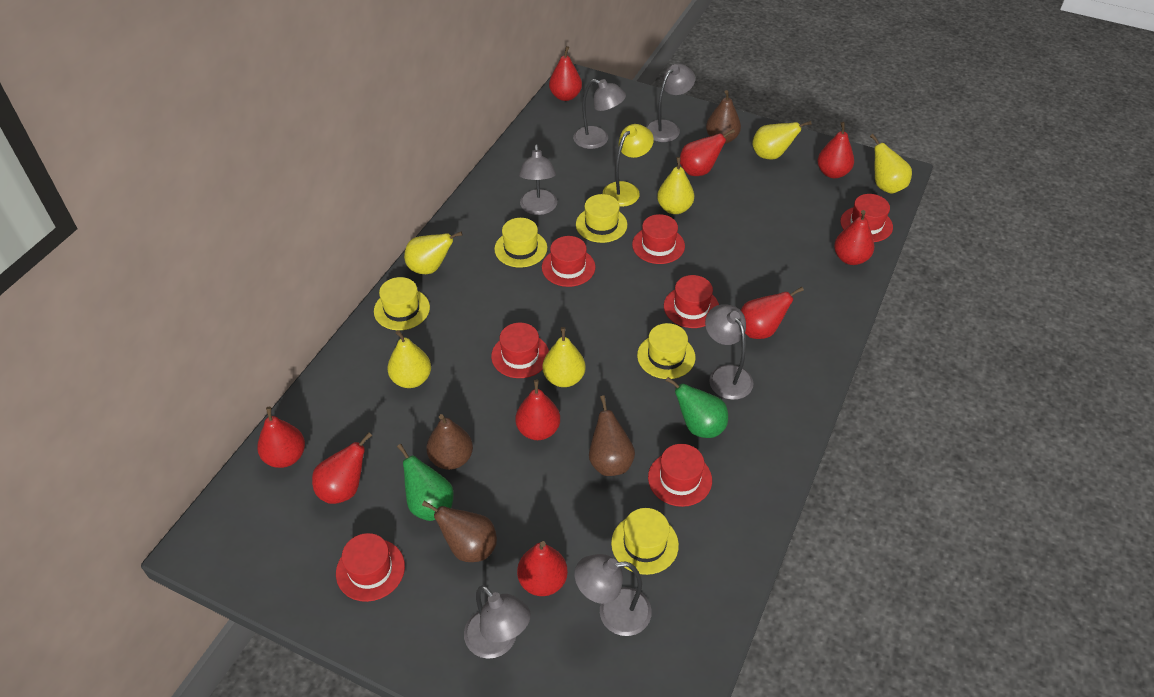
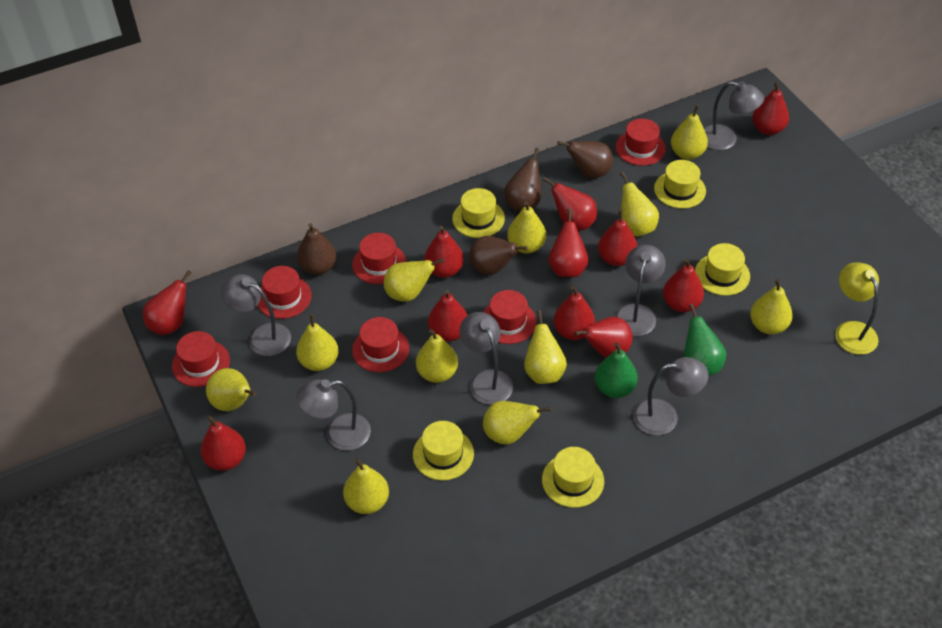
red hat: [336,533,405,602] [491,323,549,378] [542,236,595,287] [632,214,685,264] [648,444,712,507] [664,275,719,328] [840,194,893,242] = 7 -> [172,331,230,387] [257,266,312,319] [352,233,406,284] [352,317,409,372] [483,290,537,344] [616,119,666,166] = 6
red pear: [257,407,305,468] [312,432,372,504] [515,379,560,440] [517,541,568,596] [549,46,582,101] [680,129,735,176] [741,287,804,339] [817,122,854,178] [834,210,874,265] = 9 -> [143,270,192,335] [201,415,246,471] [424,226,464,278] [428,290,468,342] [543,177,597,230] [549,209,588,277] [553,286,595,340] [574,317,633,357] [598,210,638,266] [663,258,704,312] [752,81,789,135] = 11
yellow pear: [387,330,431,388] [404,232,462,274] [542,327,586,387] [657,157,694,214] [752,121,812,159] [870,134,912,194] = 6 -> [206,368,256,411] [296,314,339,371] [343,458,389,514] [384,258,444,302] [416,329,458,383] [483,401,552,445] [507,201,546,254] [524,310,567,384] [620,172,659,237] [671,105,708,160] [750,279,793,334] = 11

